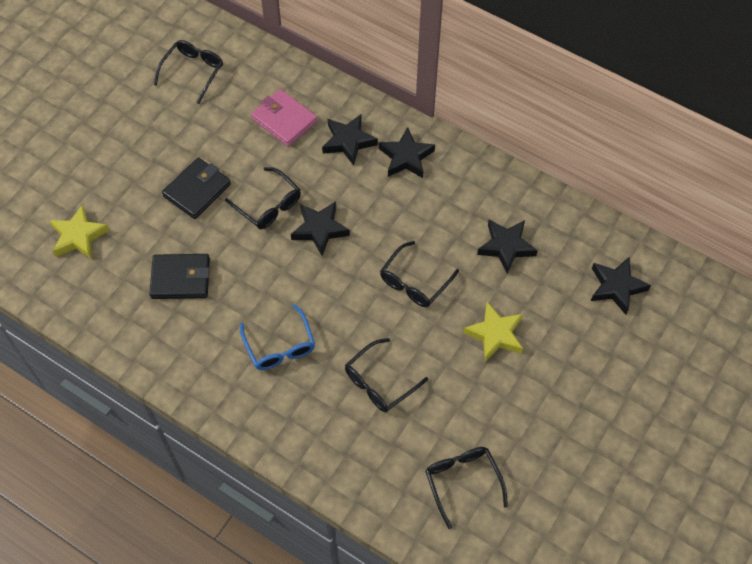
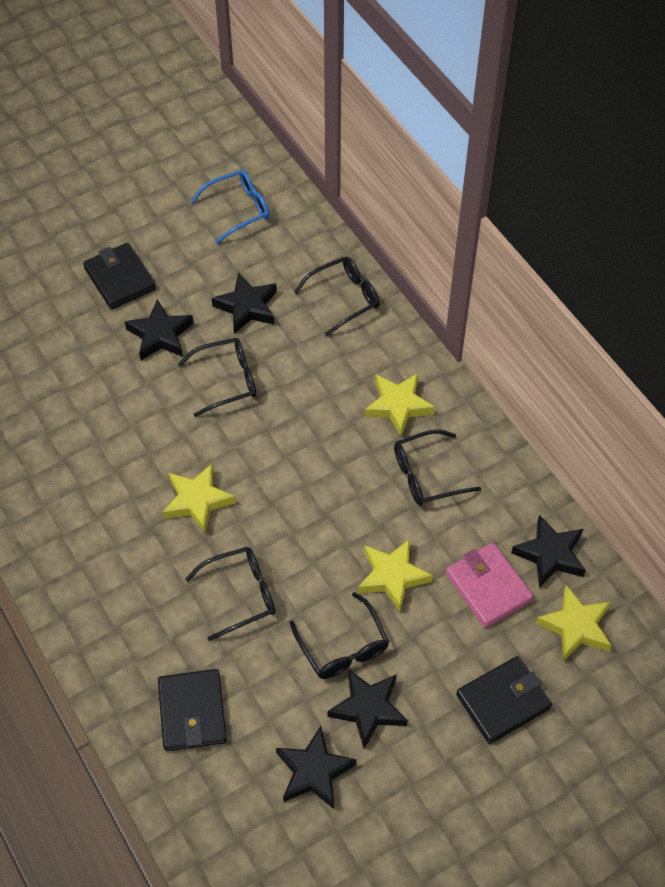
black wallet: [149,254,210,299] [162,157,231,219] = 2 -> [83,243,156,309] [158,669,227,751] [456,656,552,744] = 3
yellow star: [49,204,110,260] [463,302,523,362] = 2 -> [163,463,236,534] [358,539,433,612] [364,373,435,436] [536,585,612,662] = 4

